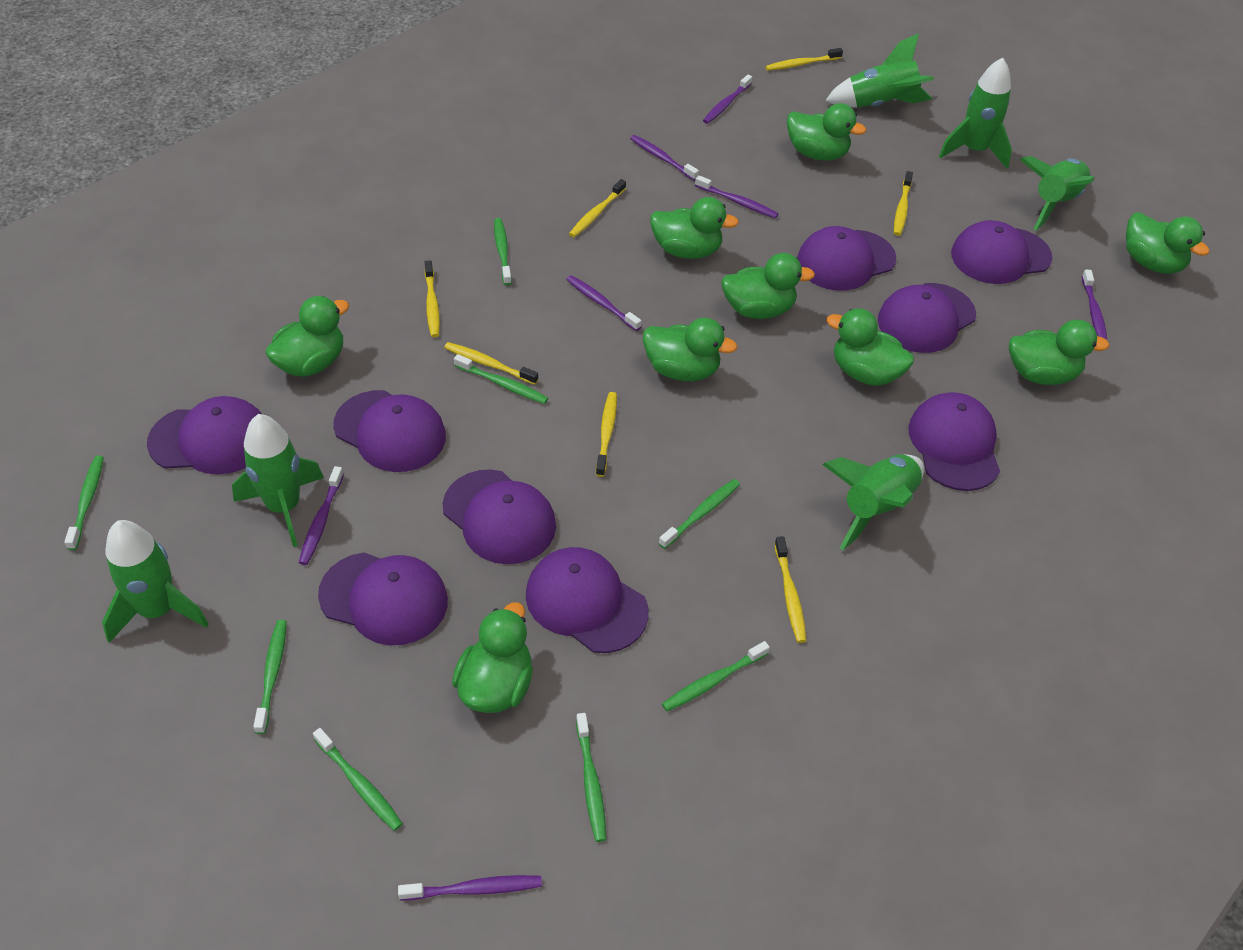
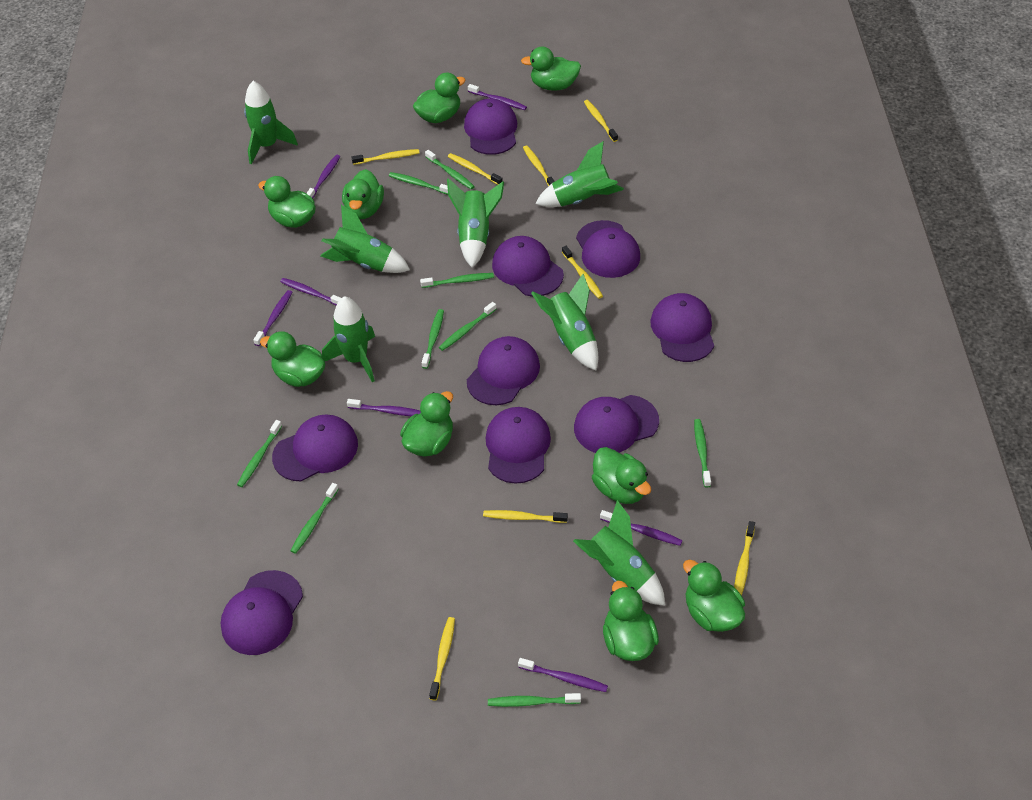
green rocket: [102,520,209,643] [232,414,324,547] [823,454,924,550] [825,33,934,108] [939,58,1012,169] [1020,156,1095,230] = 6 -> [244,81,298,164] [321,205,410,273] [322,296,375,382] [447,178,504,268] [531,274,598,370] [535,141,624,207] [573,500,665,606] = 7
green toothbrush: [64,456,104,550] [253,620,287,734] [313,728,403,831] [454,354,548,404] [494,218,512,285] [576,713,606,842] [659,479,740,549] [662,641,770,711] = 8 -> [237,420,282,487] [291,483,339,554] [389,172,448,195] [420,273,494,288] [422,309,444,369] [425,150,475,189] [439,302,496,351] [488,693,581,707] [694,419,711,488] = 9
yellow toothbrush: [425,260,440,337] [444,342,538,385] [569,179,626,237] [596,392,617,477] [765,48,843,71] [774,536,807,643] [894,171,913,236] = 7 -> [351,149,419,165] [429,617,455,700] [448,153,503,185] [483,510,568,523] [523,145,555,186] [562,246,603,299] [584,100,618,142] [734,521,755,595] = 8

